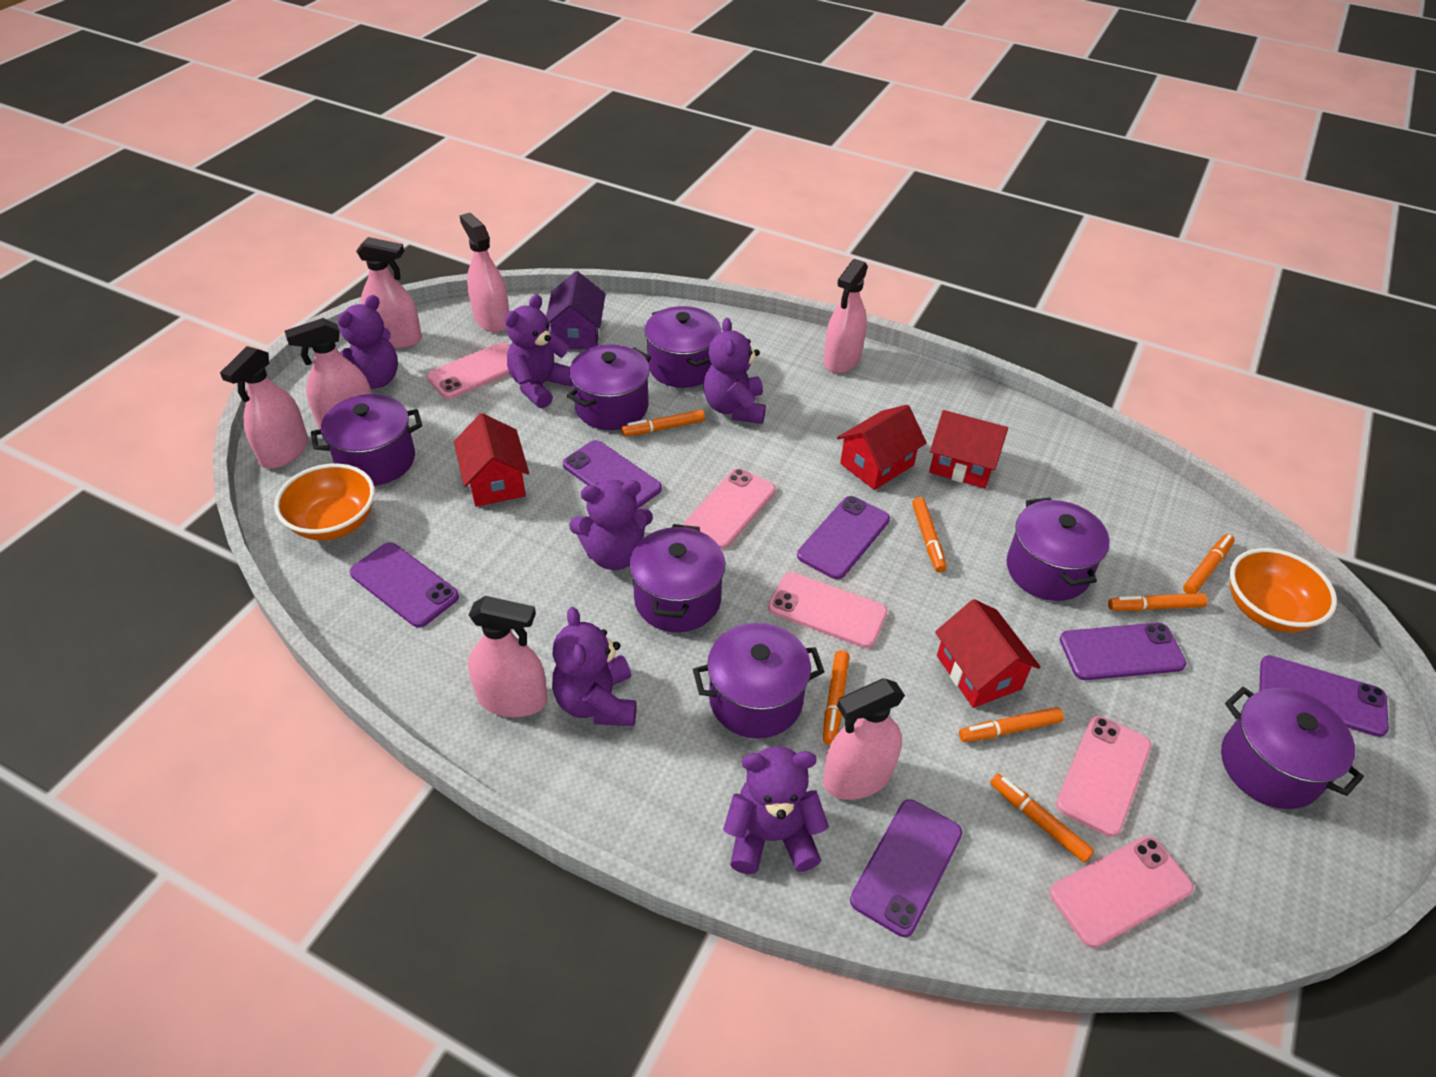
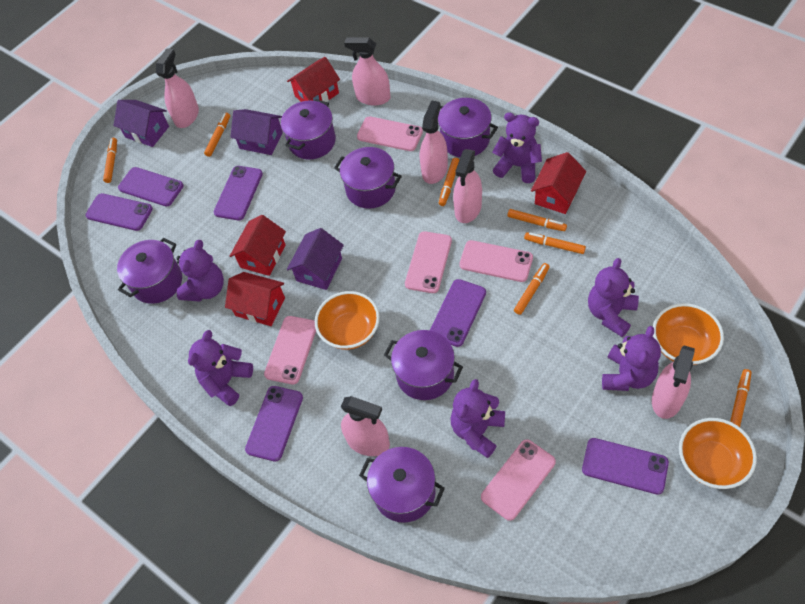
orange bowl: [274,464,375,540] [1230,548,1337,632] = 2 -> [315,291,380,350] [653,303,724,365] [679,418,757,489] = 3
pink spray bottle: [220,346,308,469] [285,318,372,429] [356,237,422,349] [459,213,509,332] [468,596,548,717] [823,678,905,800] [824,259,868,373] = 7 -> [156,48,199,128] [341,396,390,456] [344,37,391,106] [420,100,448,184] [453,149,482,223] [652,345,695,419] = 6
purple house: [546,271,606,349] = 1 -> [113,100,169,147] [230,109,283,155] [287,228,344,290] = 3
purple pot: [311,394,422,486] [567,344,651,430] [630,524,725,632] [645,306,721,388] [693,623,825,739] [1007,497,1110,601] [1221,687,1364,809] = 7 -> [117,238,182,304] [281,99,336,160] [334,147,402,209] [359,447,445,523] [384,330,463,400] [437,98,498,157] = 6

